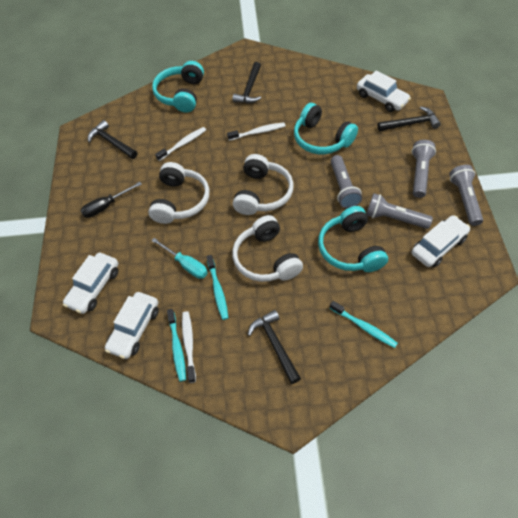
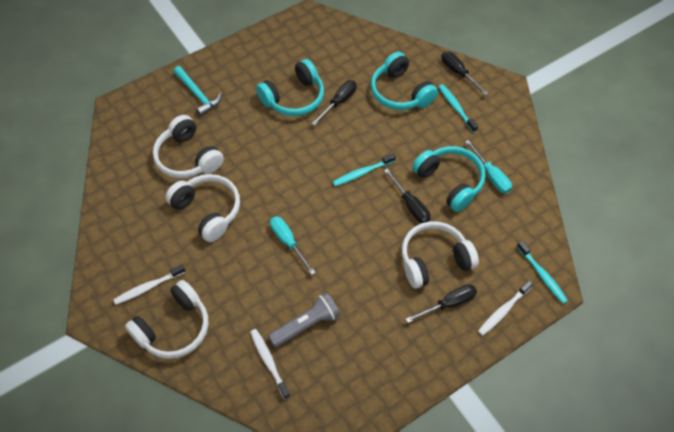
black hammer: [88,120,137,159] [232,62,261,104] [248,310,301,384] [377,107,441,131] = 4 -> none = 0
black screwdriver: [80,182,142,218] = 1 -> [312,80,357,126] [384,169,430,223] [406,284,477,323] [441,51,488,95] = 4
grey flashlight: [331,155,362,209] [366,193,433,229] [412,140,436,198] [449,165,483,226] = 4 -> [268,292,340,347] = 1
turquoise hammer: none = 0 -> [174,66,222,116] = 1
turquoise screwdriver: [151,238,208,279] = 1 -> [270,216,316,275] [465,140,512,193] = 2
white car: [63,253,118,314] [105,292,159,359] [357,70,411,112] [412,215,470,267] = 4 -> none = 0
white headphones: [148,162,210,224] [232,215,303,282] [233,154,294,215] = 3 -> [125,280,209,359] [153,115,224,178] [165,174,240,242] [402,221,479,289] = 4

